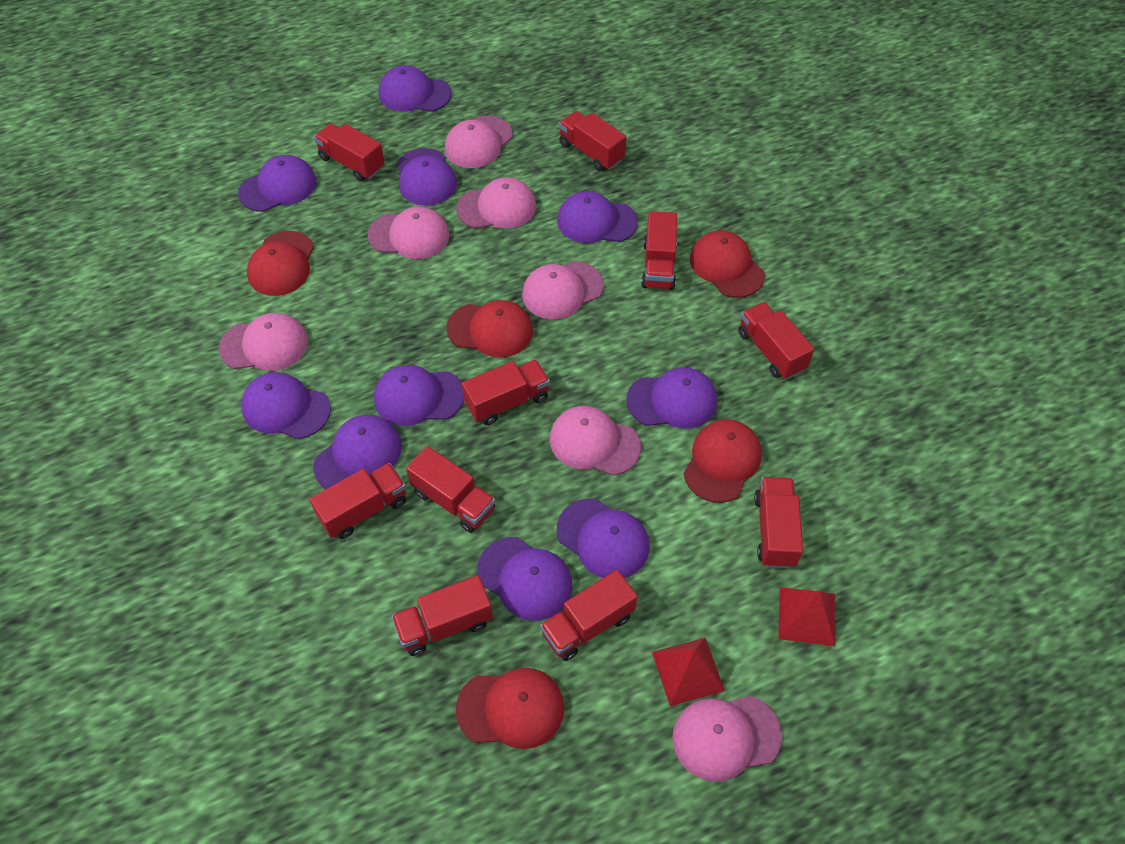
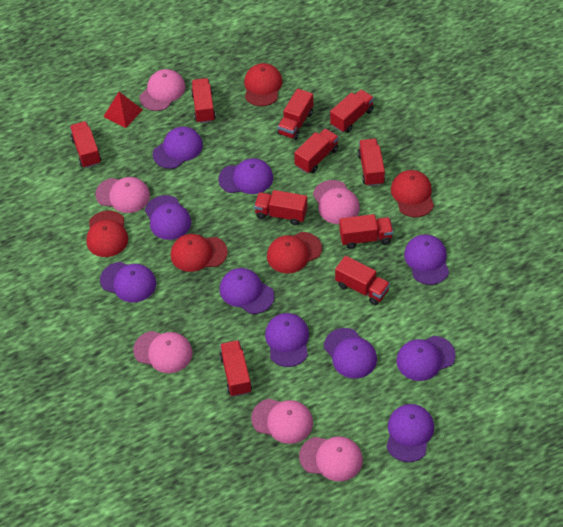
pink cap: [219,313,308,371] [368,206,449,259] [445,116,513,168] [456,177,536,229] [522,261,604,320] [550,406,641,475] [672,696,782,782] = 7 -> [95,177,150,213] [133,331,193,373] [140,69,185,111] [251,399,313,444] [299,436,363,481] [313,180,360,224] = 6
red pyramid: [652,638,725,706] [778,587,835,646] = 2 -> [103,92,143,128] = 1

